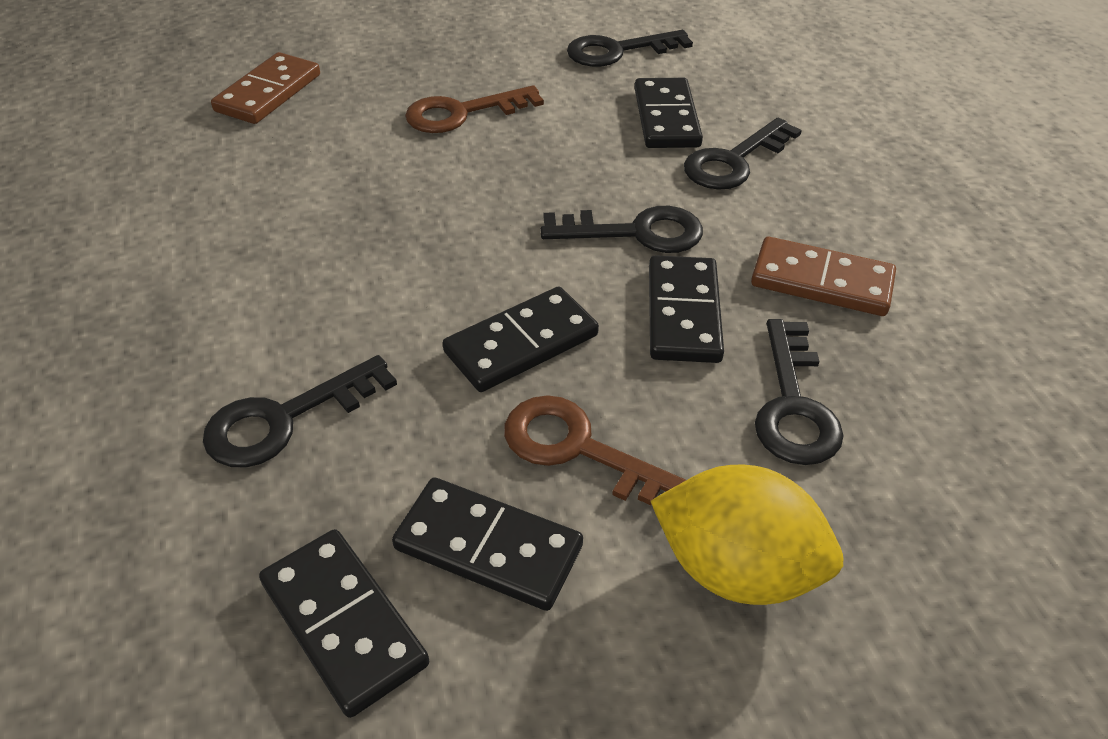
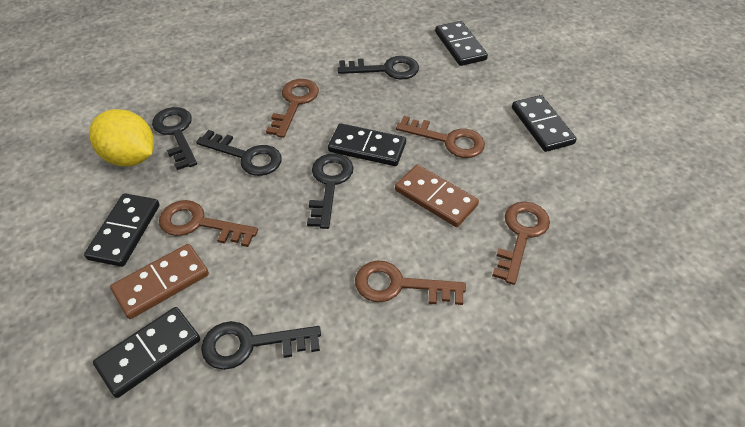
brown key: [405,85,544,133] [504,395,686,505] = 2 -> [159,200,258,247] [266,79,319,138] [355,261,466,305] [396,116,485,158] [492,202,550,285] = 5

